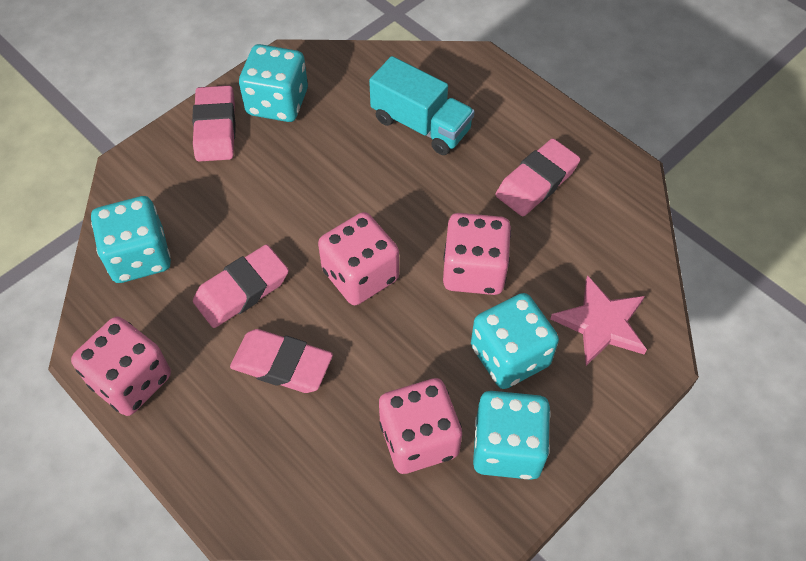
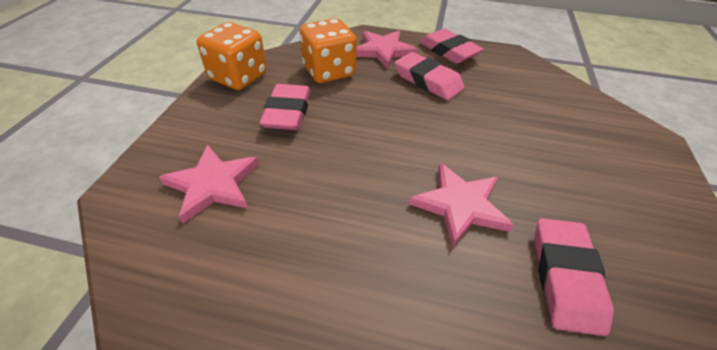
orange dice: none = 0 -> [197,22,267,90] [299,18,357,83] = 2
pink dice: [71,317,171,416] [318,212,399,305] [379,378,462,474] [443,213,511,295] = 4 -> none = 0
pink star: [550,275,647,366] = 1 -> [159,145,259,224] [356,31,418,69] [409,163,514,248] = 3
turquoise dice: [91,196,171,283] [239,44,308,122] [471,293,559,389] [473,391,551,480] = 4 -> none = 0
turquoise truck: [369,56,475,155] = 1 -> none = 0

